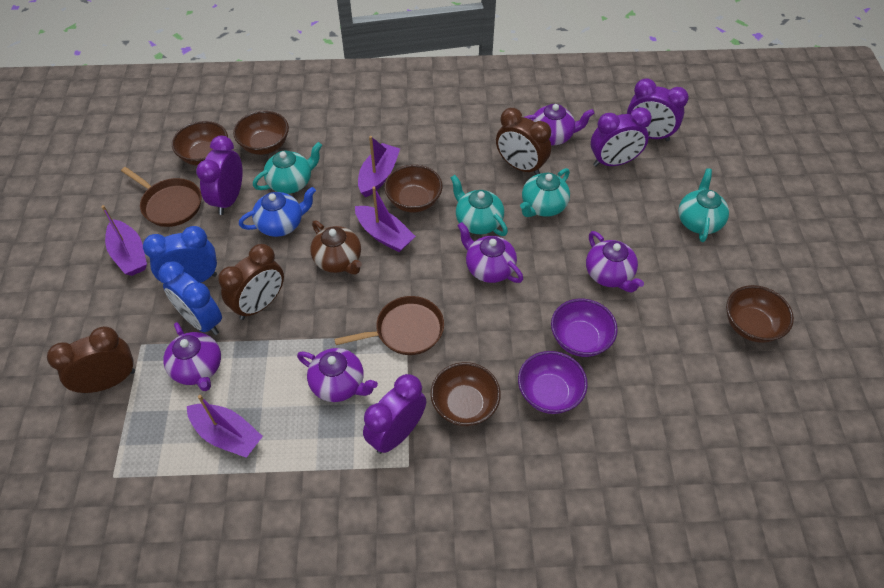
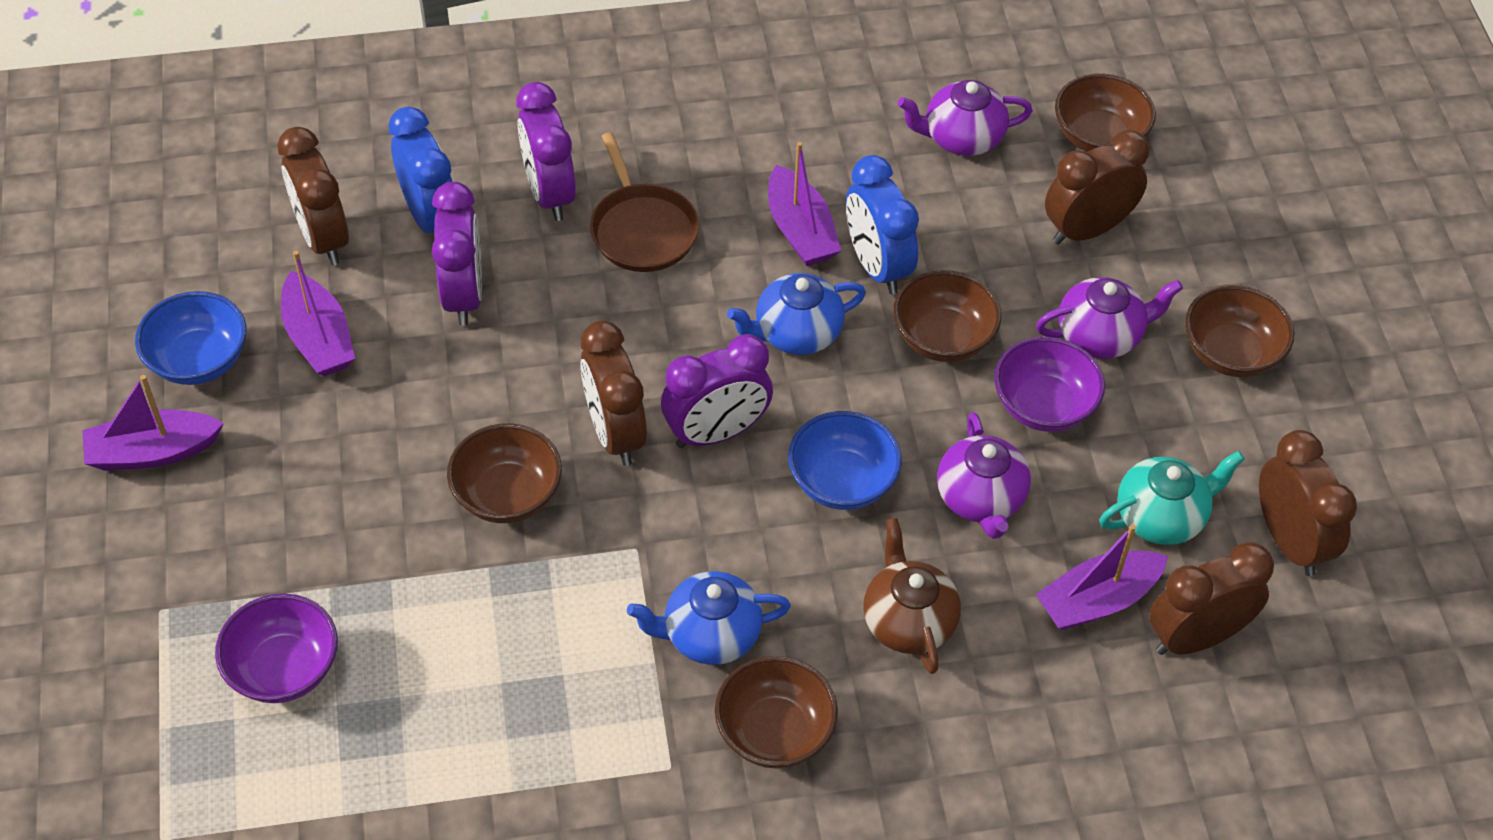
blue bowl: none = 0 -> [135,291,246,385] [788,411,902,510] = 2
blue teapot: [239,187,316,237] = 1 -> [627,571,791,665] [727,273,866,355] = 2
brown clock: [47,326,135,393] [218,244,284,320] [496,108,551,175] = 3 -> [277,127,349,265] [580,321,647,466] [1045,130,1149,245] [1149,542,1274,655] [1259,430,1357,576] = 5
brown pan: [121,167,202,227] [334,296,444,355] = 2 -> [590,132,699,272] = 1
purple clock: [196,136,243,215] [363,374,426,454] [591,107,652,167] [627,78,689,141] = 4 -> [432,182,482,326] [517,82,576,221] [661,334,773,448] = 3
purple teapot: [164,322,221,391] [297,348,378,402] [457,222,523,283] [524,104,594,145] [586,231,644,293] = 5 -> [898,80,1033,156] [937,412,1031,539] [1036,277,1183,359] = 3
turquoise teapot: [253,142,322,194] [450,175,508,236] [520,168,570,217] [678,168,729,242] = 4 -> [1099,451,1245,545] = 1

